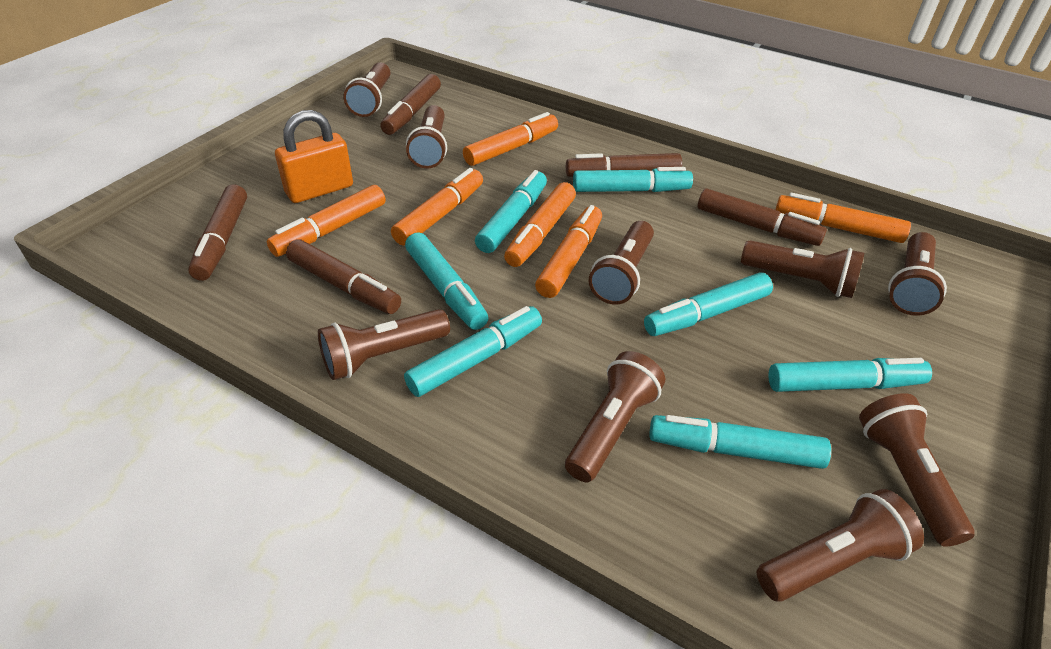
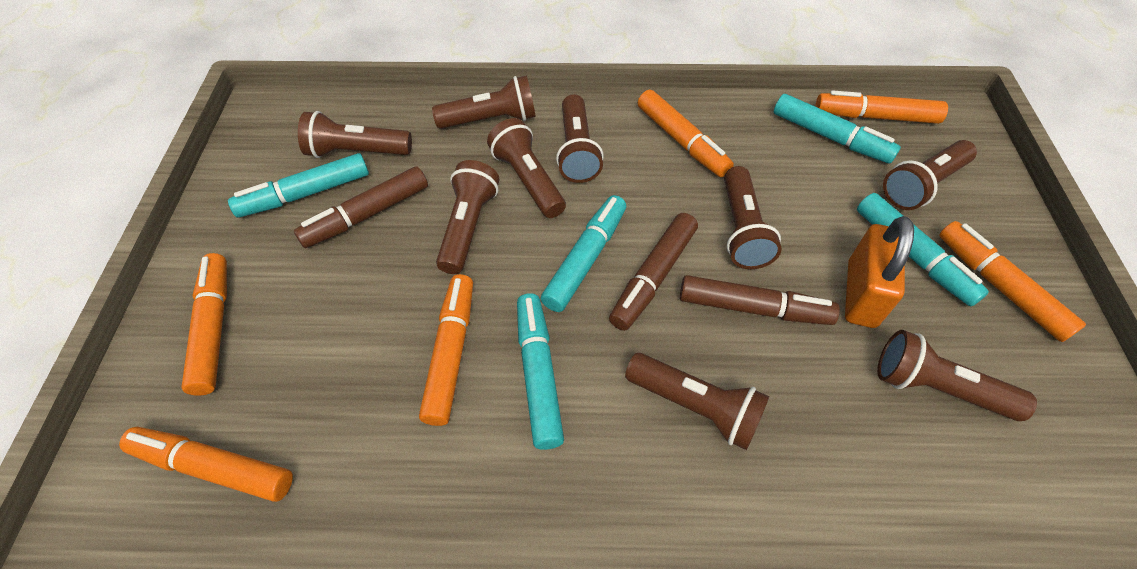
brown marker: [188,184,247,281] [286,239,401,314] [380,74,441,135] [566,153,682,177] [698,188,827,246] = 5 -> [294,166,428,248] [609,213,698,331] [680,275,840,325] = 3
turquoise marker: [404,306,542,397] [405,232,488,330] [475,170,547,253] [573,167,693,192] [644,272,773,336] [649,415,831,469] [768,358,932,392] = 7 -> [228,153,369,218] [517,293,564,450] [541,195,626,312] [774,94,901,164] [857,193,989,307] = 5

